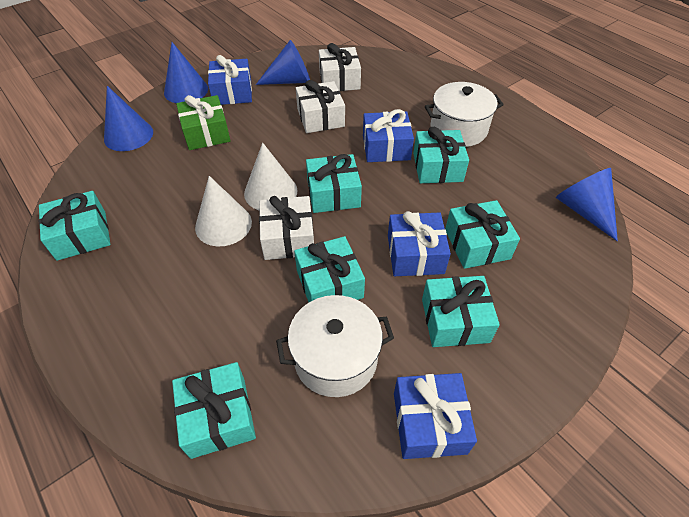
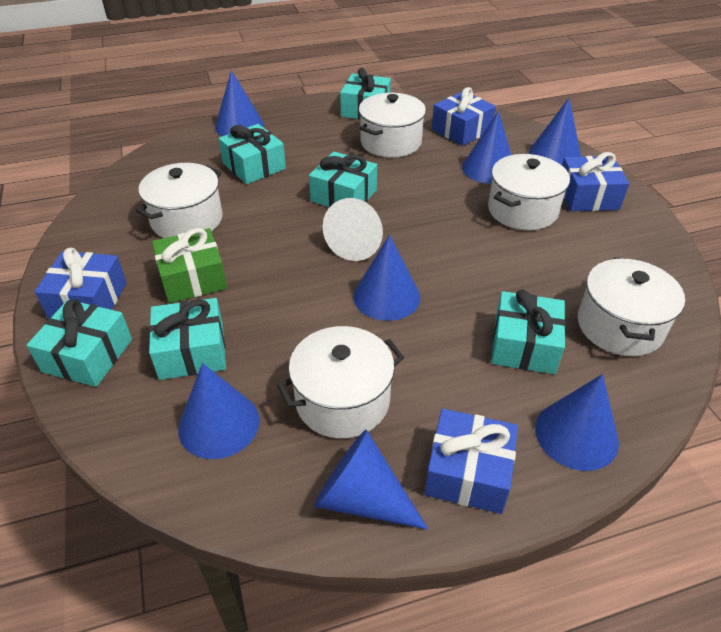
blue cone: [104,86,153,151] [164,42,208,103] [256,40,310,85] [556,168,618,241] = 4 -> [178,363,260,459] [215,70,264,136] [314,429,428,530] [353,235,420,321] [462,111,511,184] [529,98,581,165] [535,374,619,471] = 7
turquoise gift: [39,191,111,261] [172,362,256,459] [294,236,365,302] [306,154,362,213] [413,127,469,183] [422,276,500,347] [445,200,520,269] = 7 -> [27,299,132,387] [149,298,226,380] [219,124,286,184] [309,151,377,207] [340,68,391,120] [491,290,566,374] = 6
white cone: [195,176,252,246] [244,143,297,210] = 2 -> [323,198,383,261] = 1
white gift: [259,196,314,260] [296,80,345,133] [319,43,361,91] = 3 -> none = 0
white pot: [276,295,394,397] [425,82,504,147] = 2 -> [136,163,223,238] [277,326,404,438] [359,93,426,158] [488,154,570,231] [578,257,685,356] = 5

